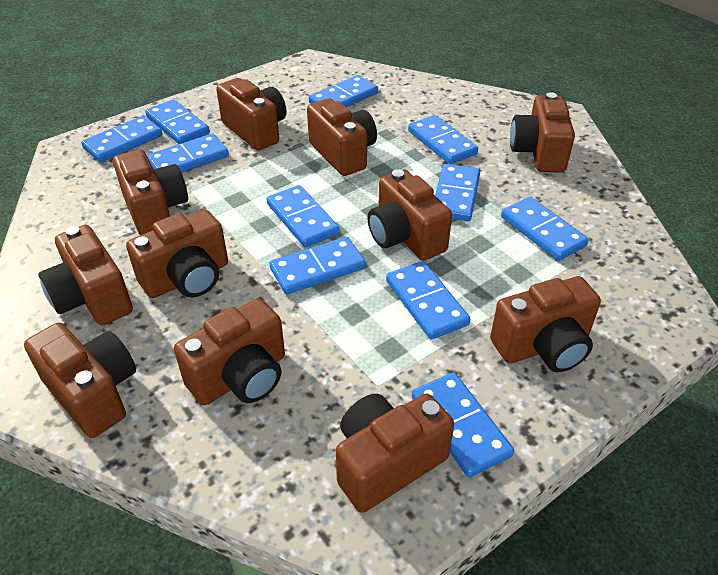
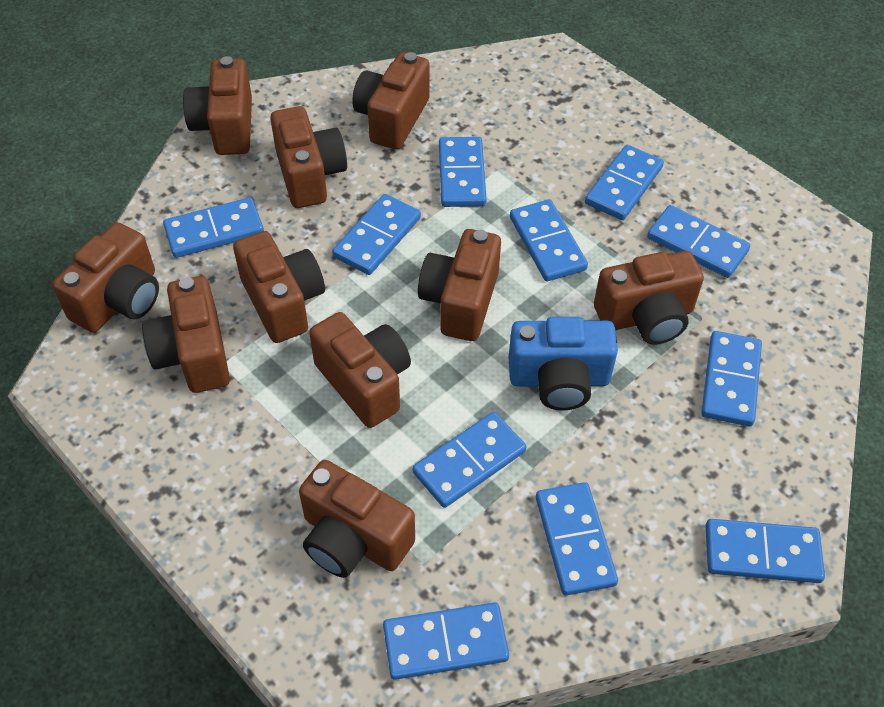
blue camera: none = 0 -> [509,317,618,410] = 1
brown camera: [24,323,136,438] [38,225,133,325] [113,150,188,235] [126,210,228,298] [174,298,285,405] [216,78,287,150] [307,98,377,176] [336,393,454,513] [367,169,452,260] [490,276,601,372] [510,92,575,173] = 11 -> [52,222,159,333] [142,276,230,393] [183,56,252,155] [233,231,325,343] [270,106,347,208] [299,460,415,578] [309,312,411,428] [352,52,430,149] [418,229,501,341] [594,251,704,344] = 10

